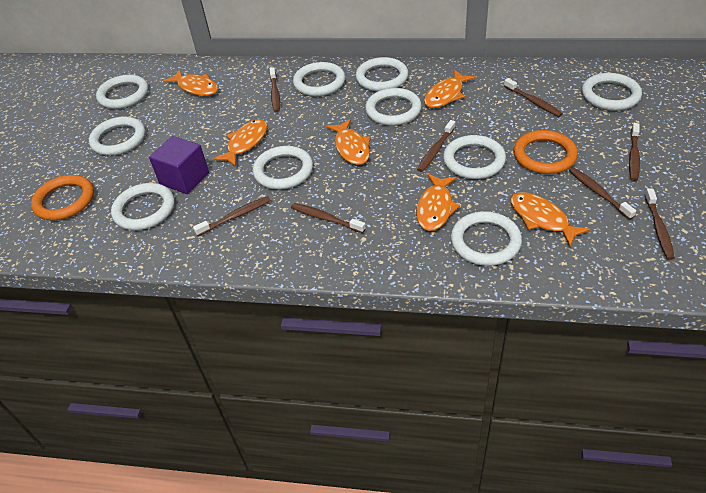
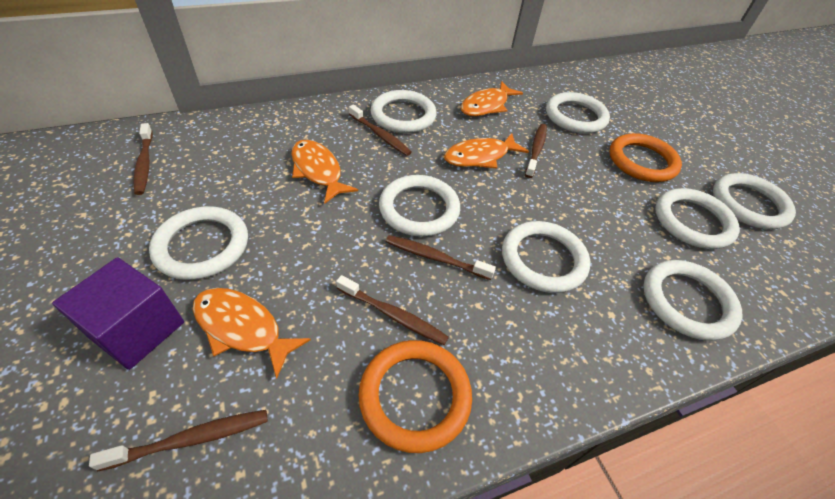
brown toothbrush: [193,196,271,236] [270,68,280,112] [291,203,366,233] [417,120,455,172] [504,78,563,117] [569,167,636,220] [629,123,640,181] [645,189,675,260] = 8 -> [89,410,268,472] [134,123,153,195] [336,275,449,345] [349,105,412,156] [386,235,496,280] [525,124,547,178] = 6
orange fish: [163,69,218,96] [213,119,267,167] [326,119,371,165] [416,174,460,231] [424,70,476,108] [510,192,591,247] = 6 -> [193,288,311,379] [291,139,358,204] [444,133,529,169] [461,81,523,116] = 4
white ring: [89,117,145,155] [96,75,148,109] [111,183,175,230] [253,146,313,189] [293,62,345,96] [355,57,408,91] [365,88,422,126] [443,135,506,179] [451,211,522,266] [582,73,642,111] = 10 -> [149,206,248,280] [371,90,437,133] [379,175,460,237] [502,221,590,293] [546,92,610,134] [643,260,742,341] [655,188,740,249] [713,173,796,229] = 8

